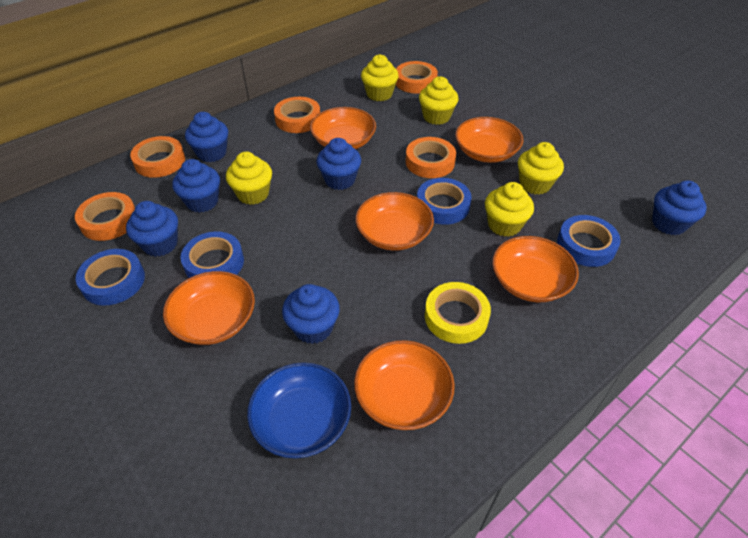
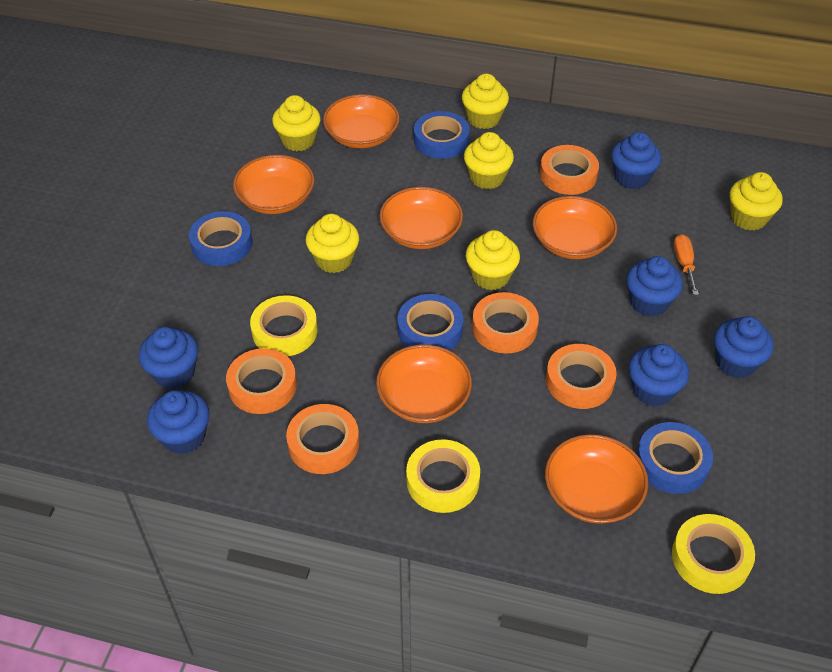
blue bowl: [247,362,351,458] = 1 -> none = 0
orange screwdriver: none = 0 -> [674,234,699,295] = 1
yellow cupcake: [226,152,272,205] [361,54,399,101] [419,76,459,125] [485,182,534,237] [518,142,564,194] = 5 -> [272,95,321,151] [306,214,359,273] [462,73,509,129] [464,132,514,189] [466,230,520,290] [730,172,783,231] = 6
yellow tape: [425,282,491,344] = 1 -> [250,295,318,356] [406,439,480,513] [672,514,755,594] = 3

